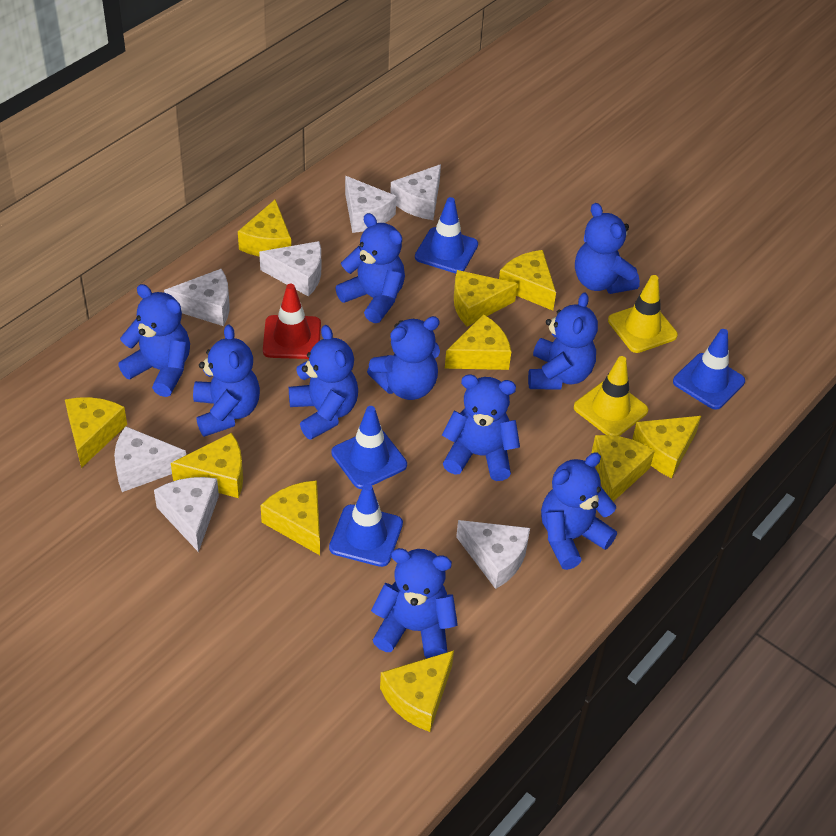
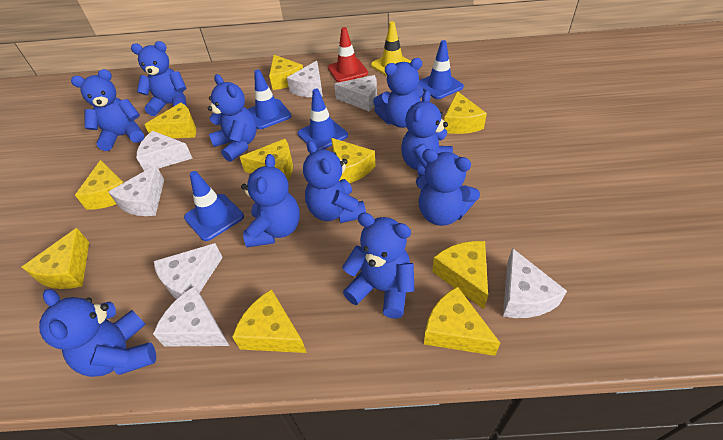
yellow traffic cone: [574,356,648,436] [608,275,678,353] = 2 -> [371,21,411,76] = 1

